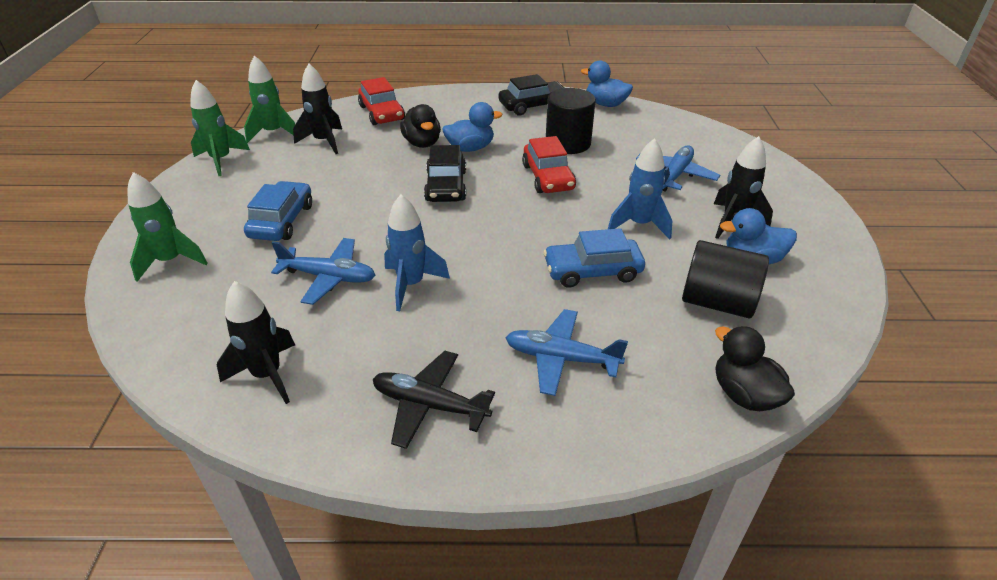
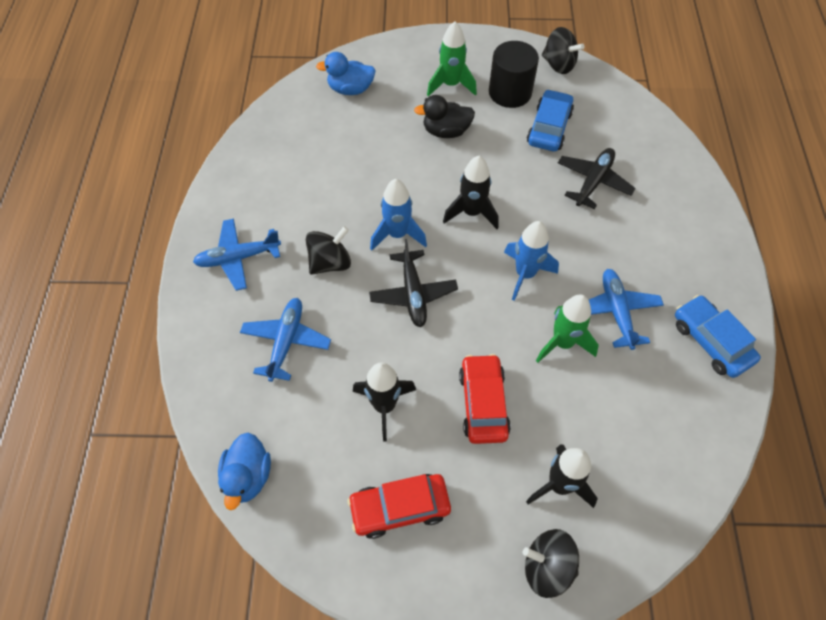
black car: [424,145,466,202] [499,74,564,116] = 2 -> none = 0
black cylinder: [546,88,596,154] [682,240,769,318] = 2 -> [489,41,539,108] = 1
black duck: [400,104,441,148] [715,326,795,411] = 2 -> [414,95,475,138] = 1
black plane: [373,351,495,449] = 1 -> [369,239,458,327] [558,148,636,209] = 2
black spinning top: none = 0 -> [306,226,351,275] [523,529,579,598] [542,27,585,74] = 3
blue duck: [442,102,502,152] [581,60,633,107] [720,208,797,264] = 3 -> [218,433,271,510] [316,52,376,95] = 2
green rocket: [128,172,208,282] [190,80,250,176] [244,55,295,143] = 3 -> [427,21,477,96] [536,294,599,363] = 2

